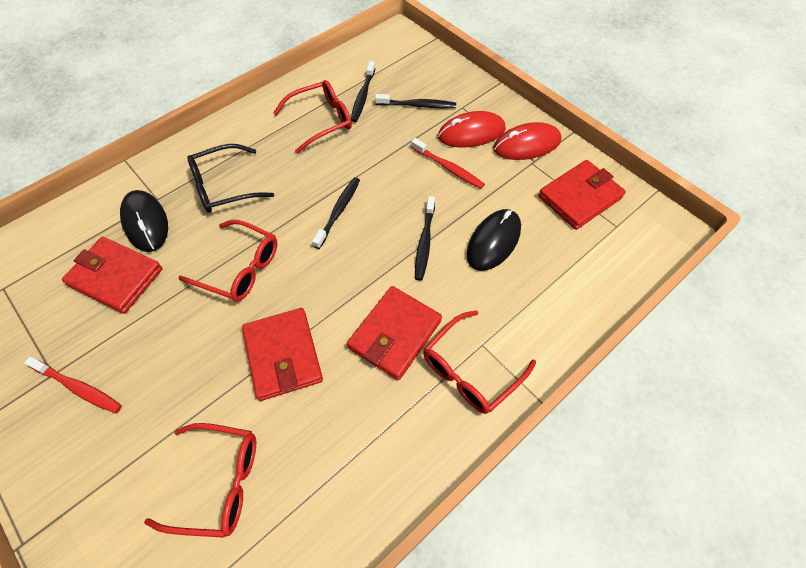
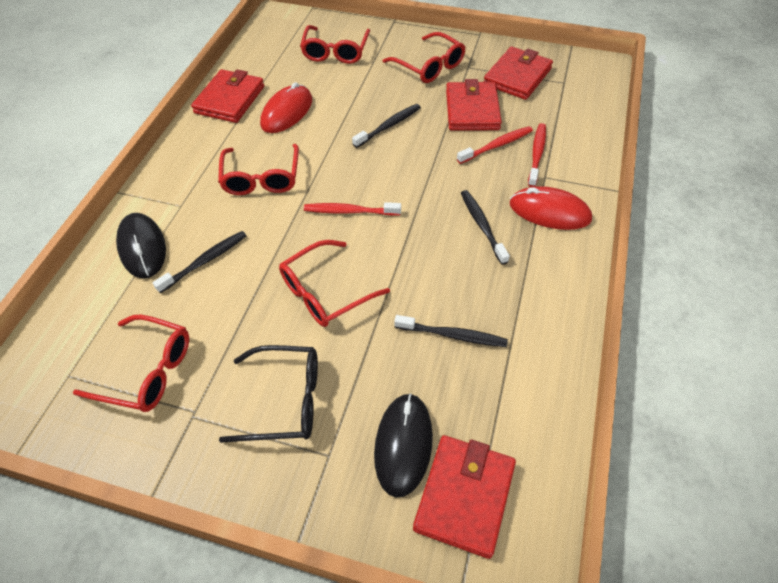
red glasses: [144,423,256,538] [178,220,277,301] [273,80,352,154] [423,310,536,414] = 4 -> [73,315,189,412] [218,144,299,195] [279,240,390,327] [300,25,370,64] [383,32,465,83] = 5
red toothbrush: [24,356,122,413] [411,138,485,189] = 2 -> [304,202,401,216] [457,126,533,164] [528,123,546,187] = 3

